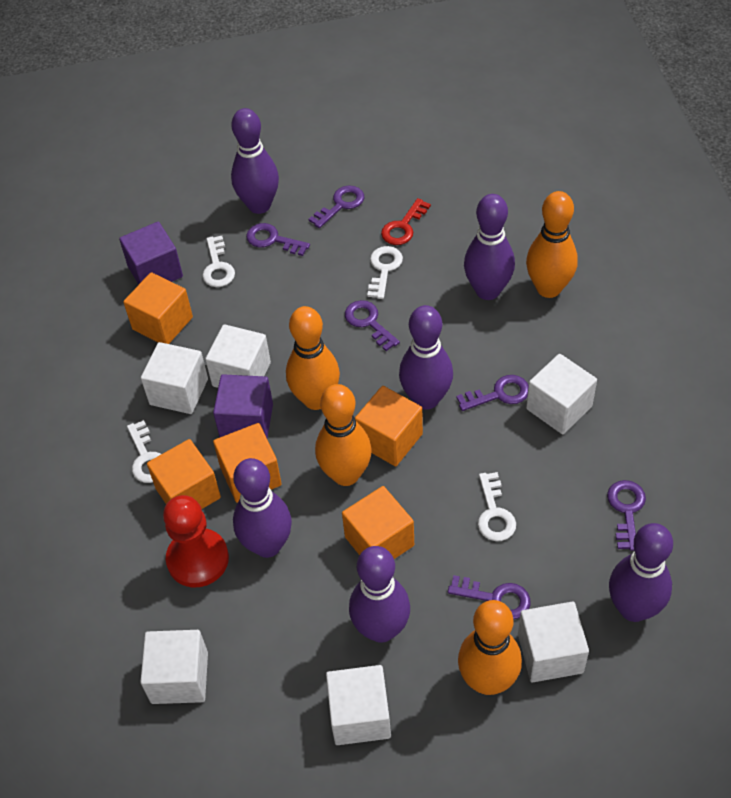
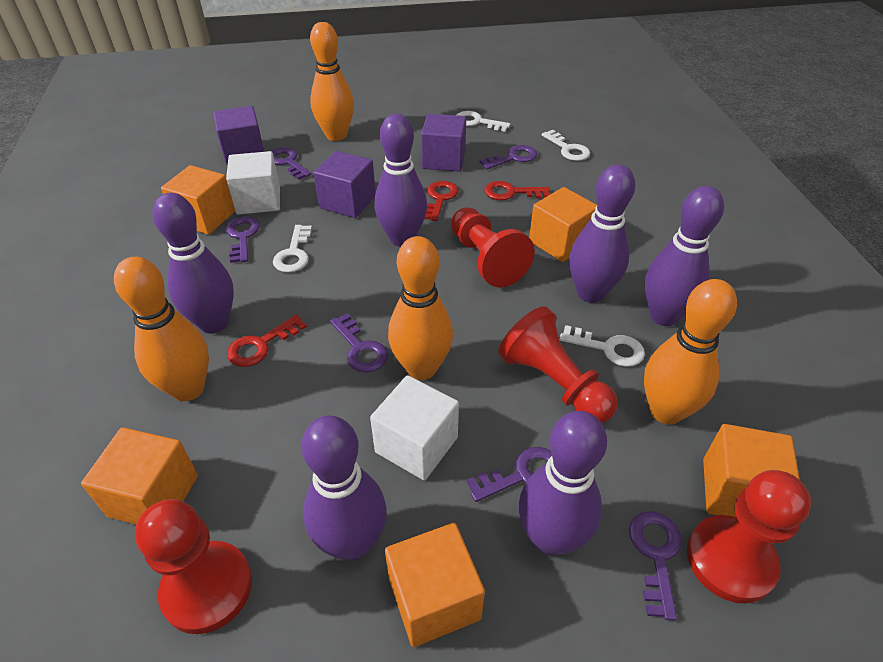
purple cube: [119,222,183,285] [213,374,273,438] = 2 -> [213,106,264,165] [313,151,376,218] [421,114,466,171] = 3
red key: [381,198,431,245] = 1 -> [227,315,307,367] [424,181,459,221] [484,181,550,200] = 3
red pawn: [163,495,229,588] = 1 -> [135,499,252,634] [451,207,535,287] [498,306,618,423] [687,470,811,604] = 4
white cube: [140,630,208,704] [141,342,208,414] [205,324,271,388] [326,665,391,745] [518,601,589,682] [526,354,597,434] = 6 -> [226,151,280,215] [370,375,459,481] = 2

